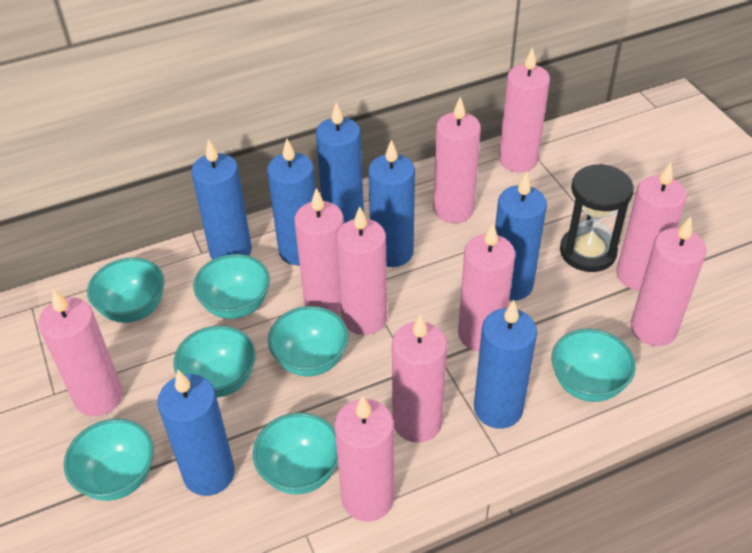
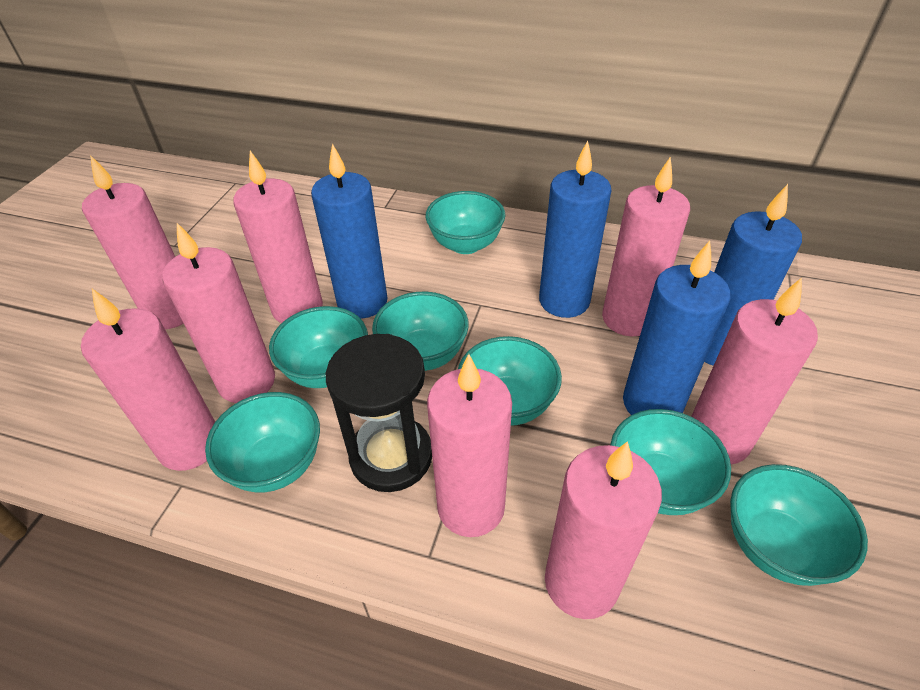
blue candle: [157,370,235,496] [191,139,252,260] [267,139,316,265] [316,102,364,223] [368,139,415,267] [474,300,537,429] [495,172,547,301] = 7 -> [311,143,387,319] [539,141,611,318] [623,241,731,415] [704,184,802,366] = 4
pink candle: [38,289,123,416] [295,189,344,314] [334,395,394,522] [336,206,387,335] [392,314,447,443] [433,97,481,223] [458,223,515,352] [499,47,550,172] [616,162,687,291] [631,216,706,346] = 10 -> [81,289,215,471] [82,155,184,329] [162,223,275,403] [233,151,323,323] [427,354,512,537] [545,441,662,619] [602,157,690,336] [691,278,818,465] = 8

